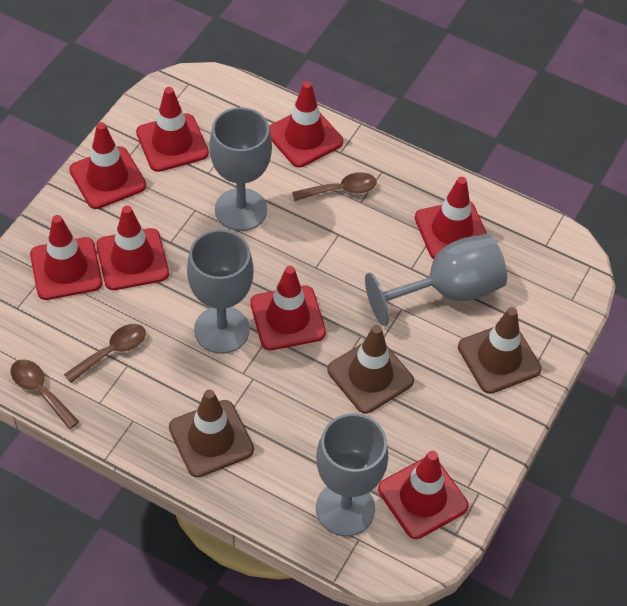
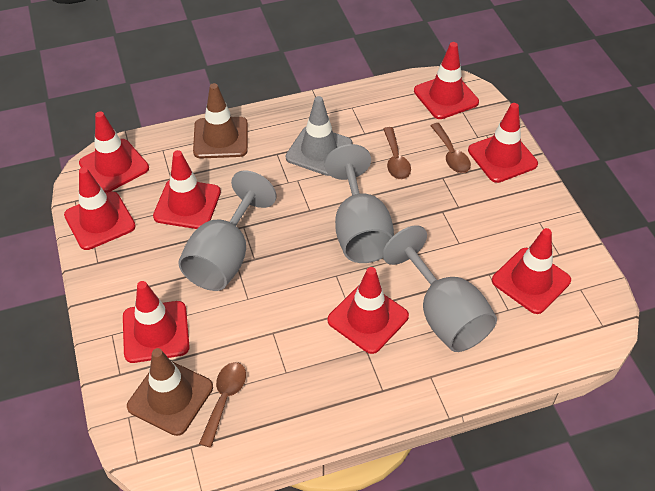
brown traffic cone: [169,390,254,477] [327,325,414,414] [458,307,542,394] = 3 -> [127,348,213,436] [193,83,248,158] = 2
grey goblet: [187,229,254,354] [209,107,272,231] [316,413,388,536] [365,234,507,326] = 4 -> [178,170,277,291] [324,144,394,263] [382,225,497,352] = 3
grey traffic cone: none = 0 -> [286,96,352,176] = 1

